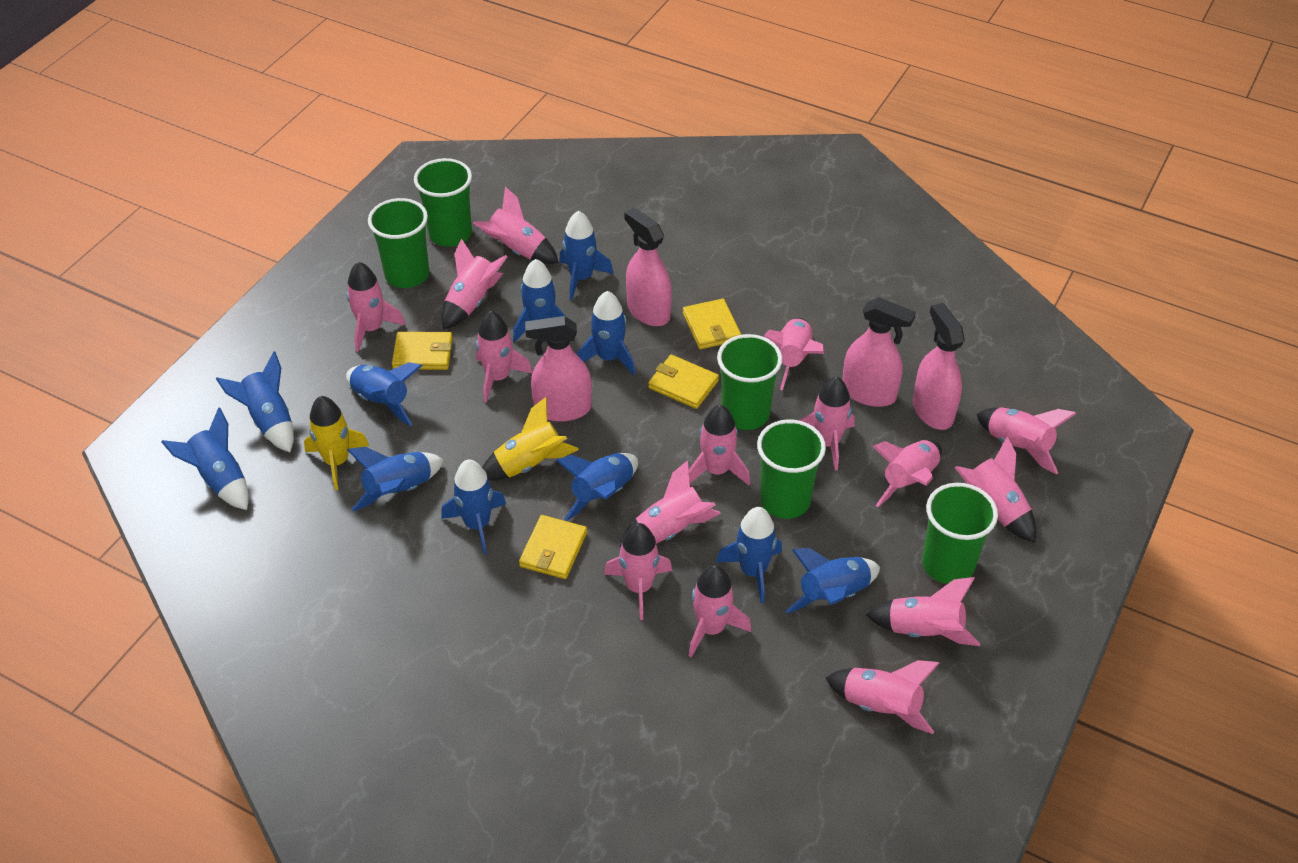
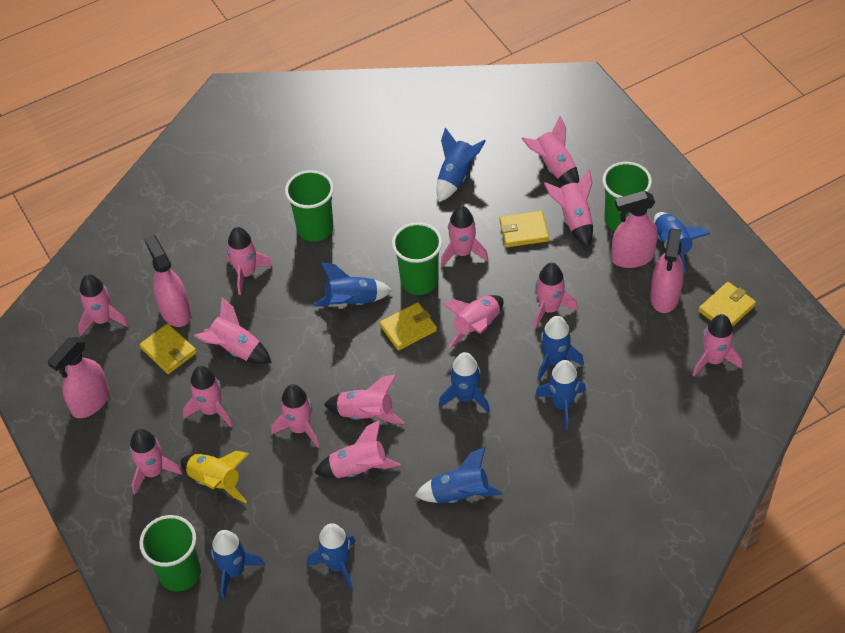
blue rocket: [161,407,249,510] [216,351,294,452] [346,362,422,426] [347,447,444,511] [441,459,506,554] [513,259,566,342] [556,453,638,521] [559,211,614,300] [577,291,635,375] [716,507,782,603] [786,548,880,614] = 11 -> [211,530,265,599] [307,523,356,591] [313,262,392,306] [415,447,503,503] [436,127,486,202] [439,352,490,413] [535,360,586,430] [537,316,584,381] [654,212,710,273] = 9
green cup: [368,198,429,288] [414,158,472,247] [717,334,782,430] [757,419,826,519] [922,483,998,584] = 5 -> [139,515,201,592] [285,170,334,242] [392,222,442,295] [603,162,652,232] = 4
pink rocket: [346,262,406,352] [441,238,508,330] [473,186,559,264] [476,311,533,403] [604,523,672,620] [620,460,721,547] [689,405,750,485] [689,565,751,658] [763,318,824,391] [799,377,855,471] [826,660,940,734] [866,577,980,646] [873,440,942,507] [955,436,1036,543] [977,407,1076,474] = 15 -> [78,274,129,336] [130,429,183,494] [183,366,232,427] [194,297,271,364] [226,227,273,295] [271,384,319,448] [314,420,401,478] [324,374,405,424] [441,206,488,267] [442,295,503,349] [521,116,579,185] [534,262,578,329] [544,170,593,248] [693,314,742,376] = 14
yellow rocket: [304,396,369,490] [482,397,579,481] = 2 -> [181,451,249,504] = 1

